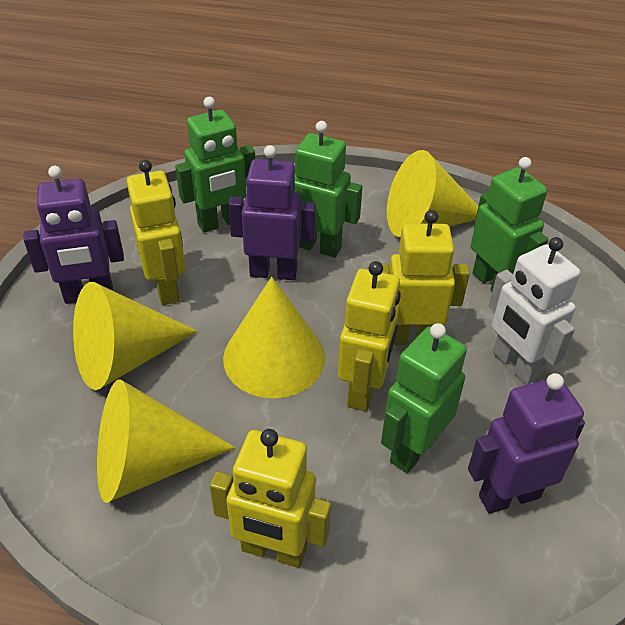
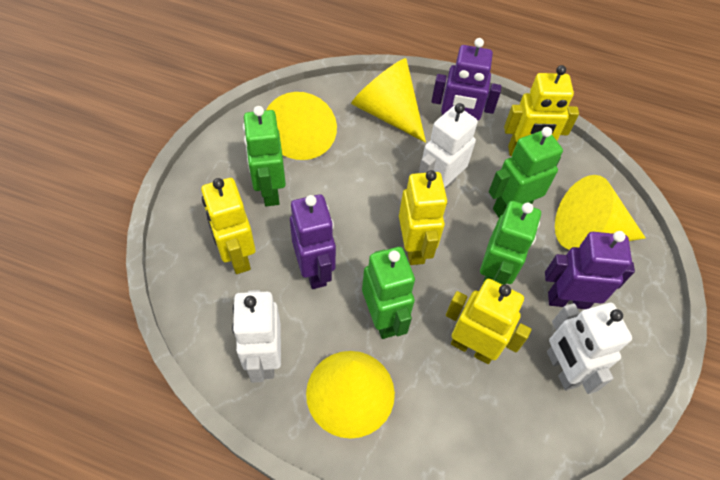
white robot: [489,237,580,385] = 1 -> [232,290,281,383] [419,103,478,188] [547,303,632,394] = 3

